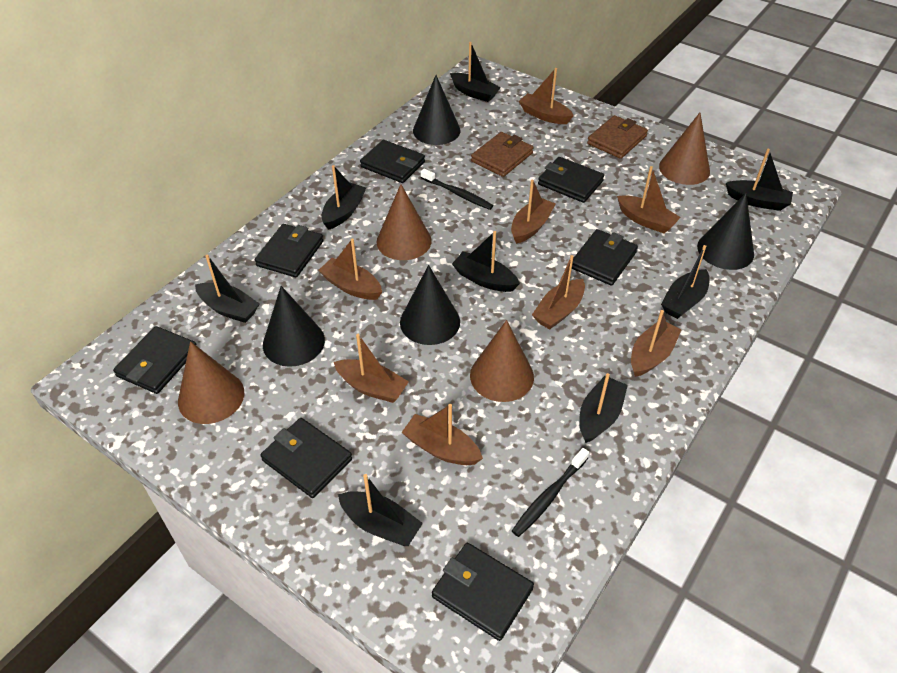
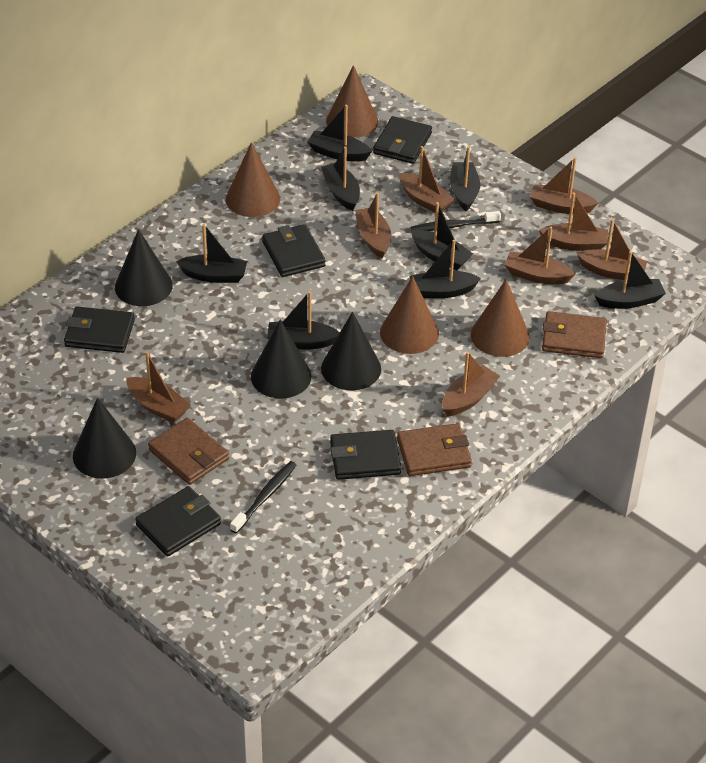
black wallet: [113,326,196,394] [255,224,323,277] [261,418,352,498] [360,140,425,183] [432,543,534,641] [538,157,604,203] [572,229,638,286] = 7 -> [64,306,135,353] [135,486,221,556] [262,224,326,277] [330,430,401,480] [373,116,432,164] = 5
brown wallet: [471,132,534,177] [587,115,648,159] = 2 -> [148,418,229,485] [397,423,472,476] [542,311,607,358] = 3

